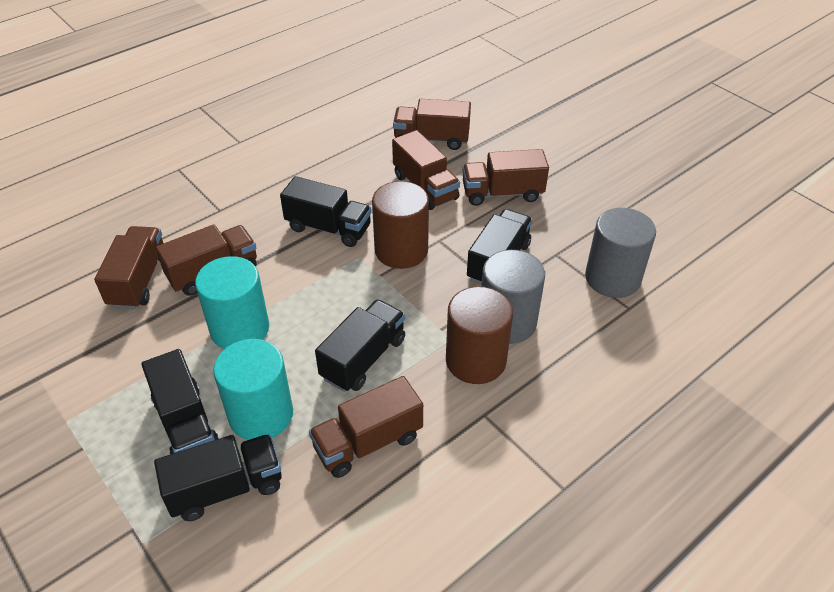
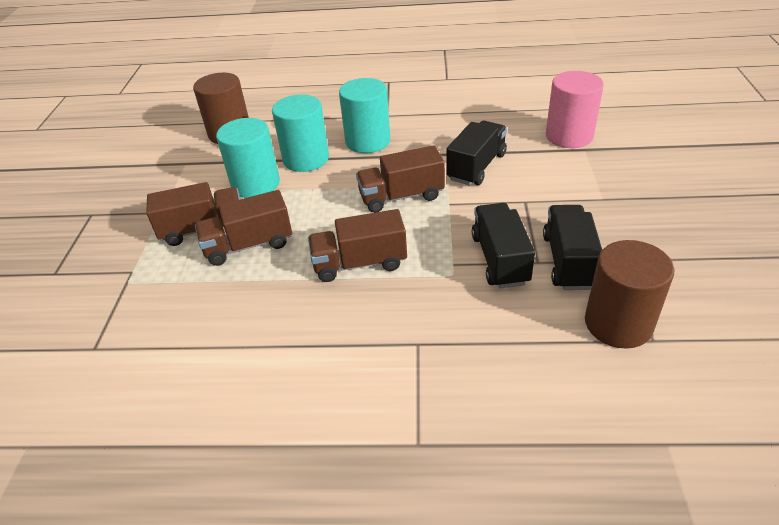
black truck: [141,349,219,454] [154,434,282,521] [280,176,372,247] [315,299,405,392] [467,209,532,285] = 5 -> [446,121,507,185] [472,203,535,288] [543,205,602,290] = 3
brown truck: [94,226,163,309] [156,224,257,296] [309,376,423,478] [392,130,460,210] [393,99,471,150] [462,149,549,206] = 6 -> [146,182,240,246] [195,190,292,266] [308,209,407,282] [356,145,445,213] = 4
grey cylinder: [481,250,545,344] [585,208,656,298] = 2 -> none = 0
pink cylinder: none = 0 -> [546,71,604,148] = 1
turquoise cylinder: [195,256,269,349] [213,339,293,440] = 2 -> [216,118,280,198] [272,95,329,172] [339,78,390,153] = 3

